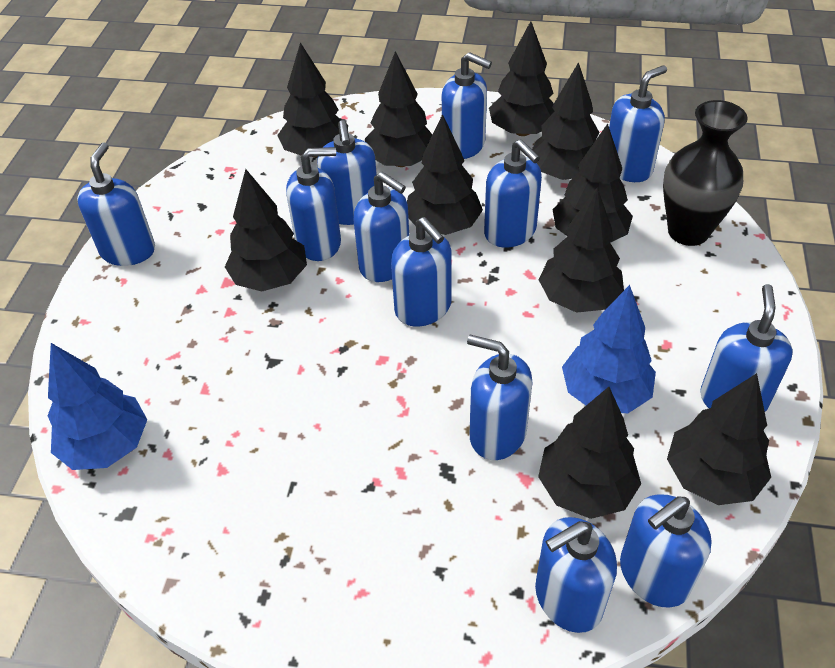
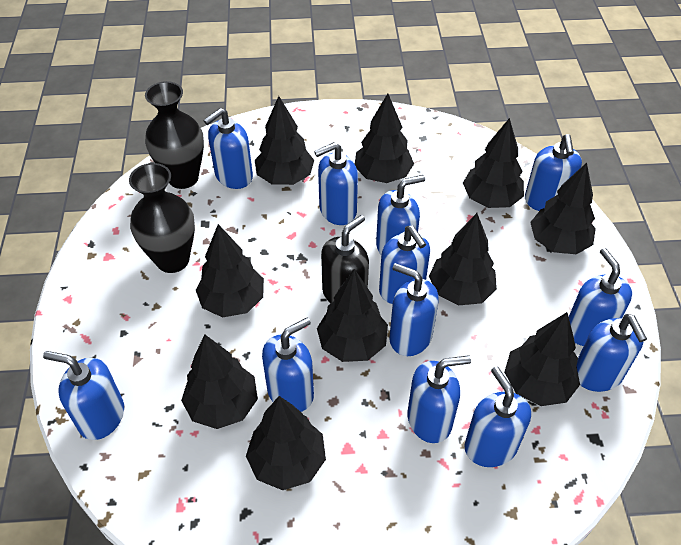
black soap dispenser: none = 0 -> [321,215,369,303] = 1
black vase: [663,100,747,246] = 1 -> [129,163,195,273] [145,81,204,189] = 2
blue tree: [48,343,147,470] [562,285,656,413] = 2 -> none = 0

